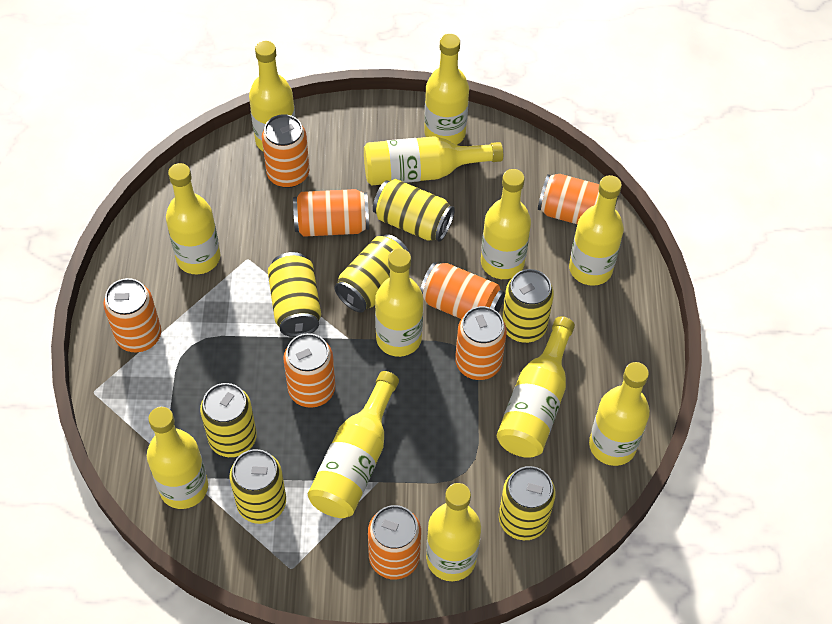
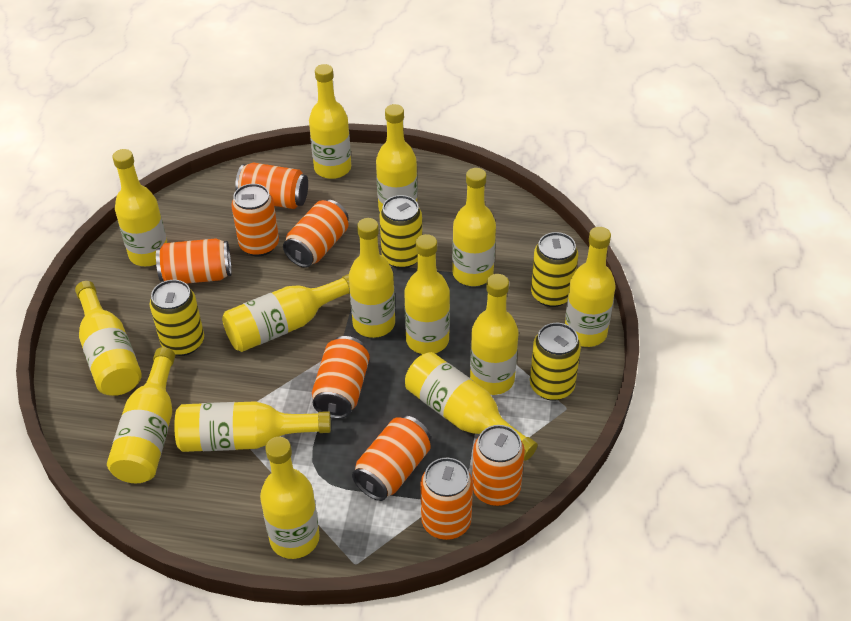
yellow bottle: [147,407,208,509] [166,163,220,274] [249,41,295,152] [308,371,399,518] [364,136,503,185] [375,248,423,357] [424,34,469,145] [426,483,481,581] [481,169,531,279] [497,316,575,458] [569,175,624,286] [589,362,650,466] = 12 -> [75,281,142,396] [107,347,175,483] [112,149,167,266] [174,401,331,452] [222,274,350,352] [260,437,320,559] [309,64,351,179] [349,218,395,338] [376,104,418,212] [404,234,450,354] [405,352,538,461] [452,168,496,286] [470,274,518,395] [565,227,616,347] = 14
yellow can: [200,383,257,457] [230,449,286,524] [268,252,321,337] [334,234,410,313] [373,179,455,242] [499,466,556,540] [502,269,554,343] = 7 -> [150,280,204,356] [379,195,422,269] [530,323,581,401] [531,232,578,307] = 4

